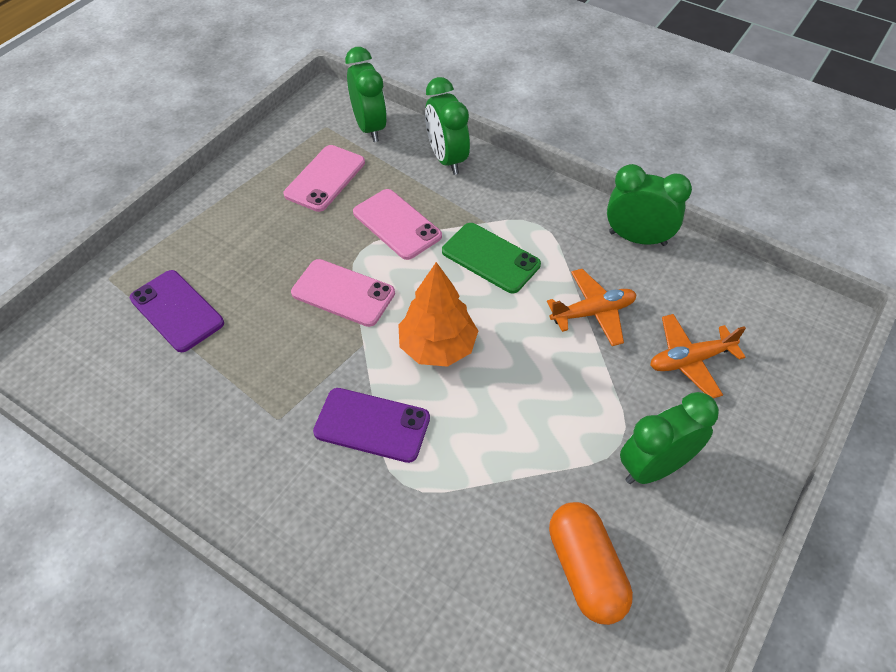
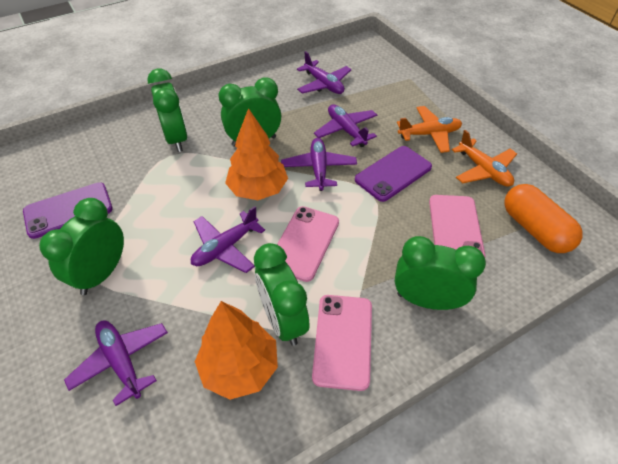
green clock: [345,47,387,142] [425,77,470,175] [607,164,692,246] [620,392,719,484] = 4 -> [39,198,124,295] [147,69,188,152] [219,77,281,147] [254,243,309,346] [395,236,486,310] = 5
green phone: [442,223,541,293] = 1 -> none = 0
orange tree: [398,262,478,367] = 1 -> [195,301,278,400] [225,108,288,200] = 2
purple plane: none = 0 -> [64,320,168,406] [191,206,265,273] [281,138,357,191] [297,51,351,94] [314,104,377,147] = 5

